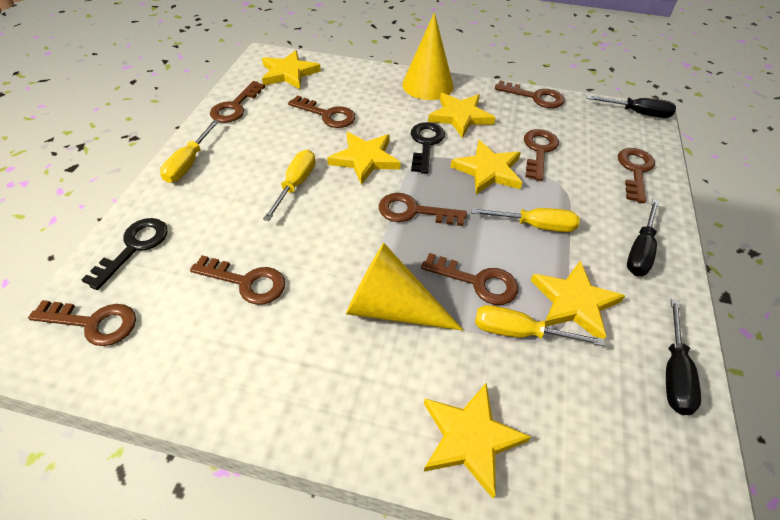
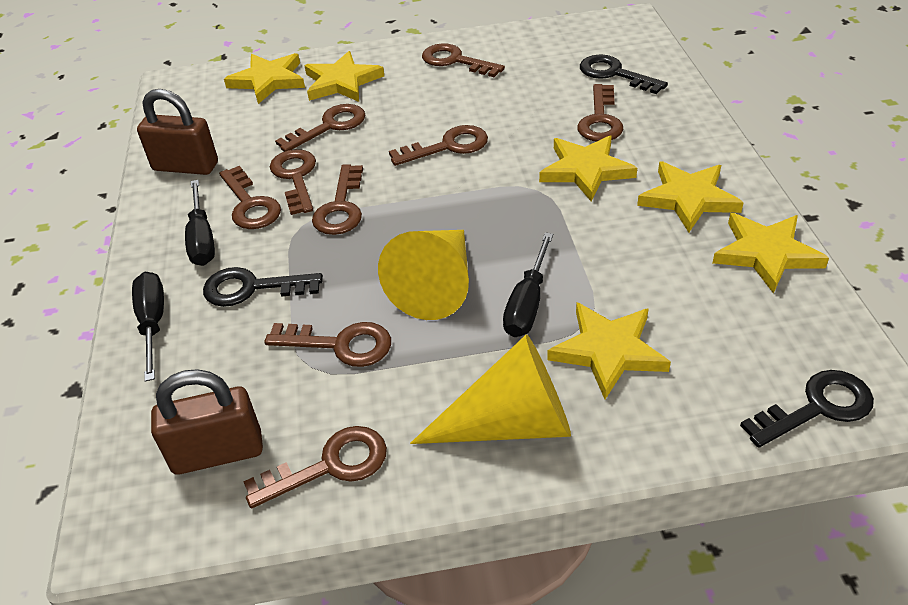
black key: [81,218,168,290] [411,122,445,174] = 2 -> [203,267,323,307] [580,54,668,94] [740,370,874,448] = 3
brown padlock: none = 0 -> [137,89,218,175] [151,369,263,475] = 2
yellow screwdriver: [160,120,219,183] [263,150,315,221] [471,208,580,232] [475,305,605,346] = 4 -> none = 0

